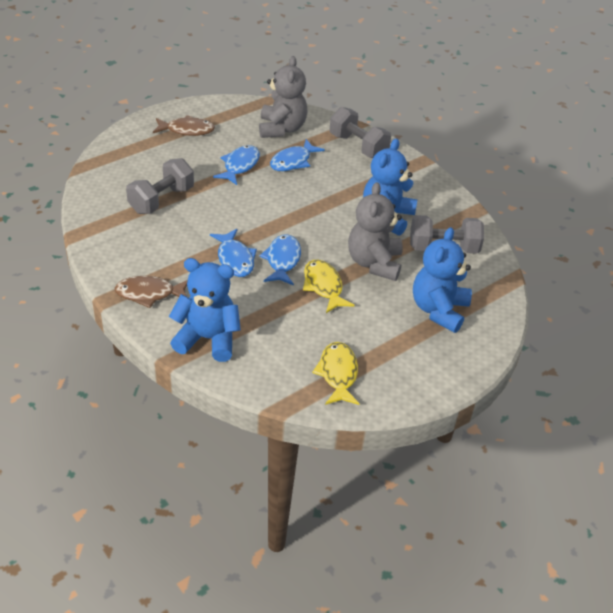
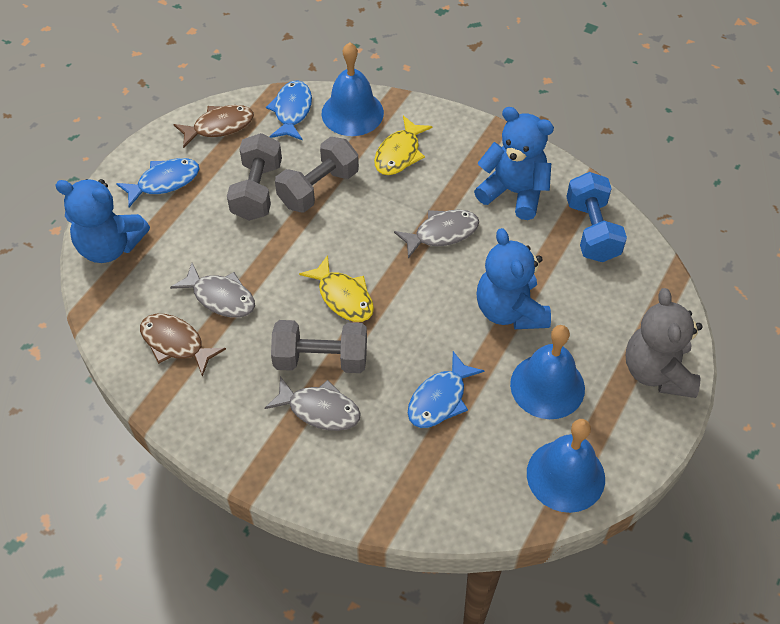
blue bell: none = 0 -> [322,42,384,136] [510,325,585,419] [527,419,605,513] = 3
blue dumbbell: none = 0 -> [566,172,627,262] = 1
blue fish: [210,229,257,277] [213,145,260,185] [259,234,301,285] [270,139,325,171] = 4 -> [116,158,199,208] [266,80,312,141] [408,351,485,428] = 3
grey fish: none = 0 -> [170,263,255,318] [264,376,361,431] [394,209,479,258] = 3
grey teddy bear: [259,56,308,138] [348,182,403,281] = 2 -> [626,288,703,398] = 1

